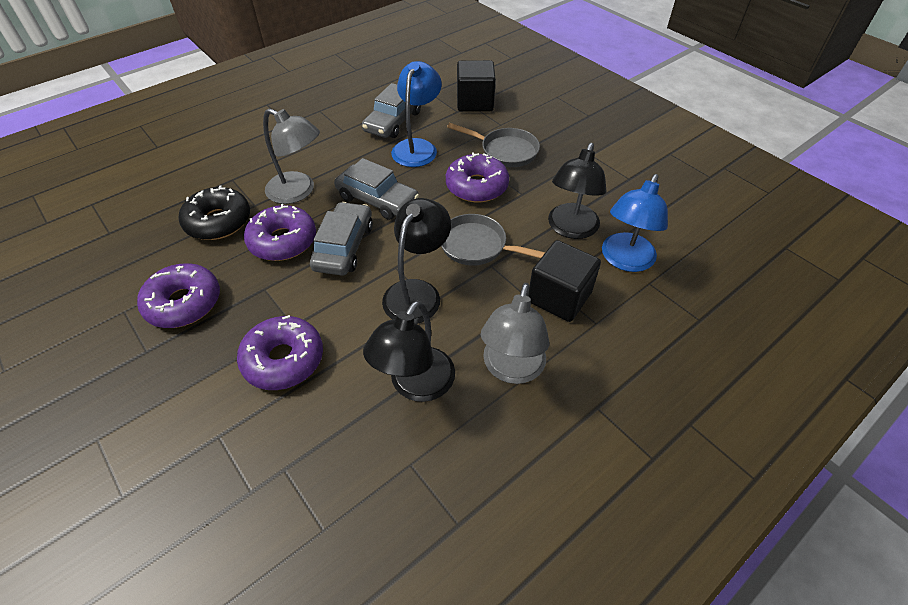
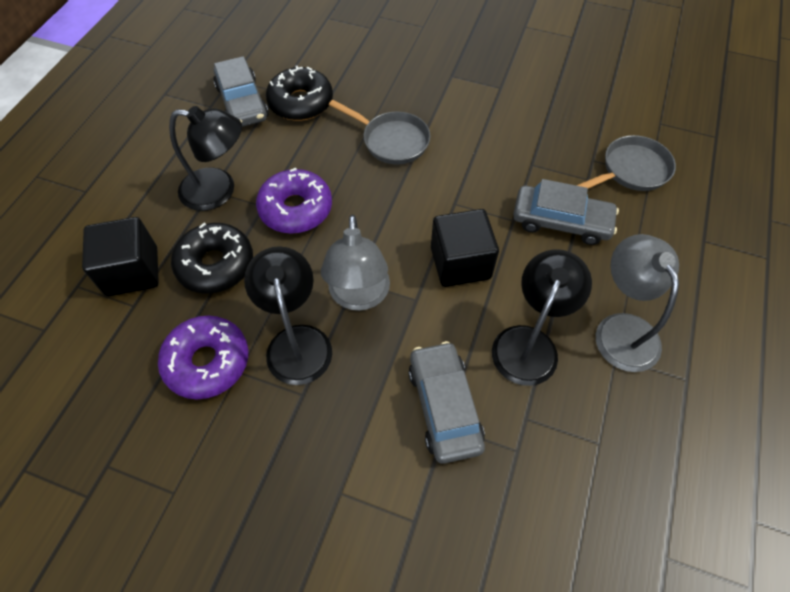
black donut: [179,186,250,240] = 1 -> [171,222,253,294] [266,65,333,121] = 2
blue lamp: [391,61,442,167] [602,174,668,272] = 2 -> none = 0
purple donut: [137,263,220,328] [237,315,323,390] [244,204,316,261] [446,152,509,203] = 4 -> [158,316,248,399] [256,168,332,234] = 2

